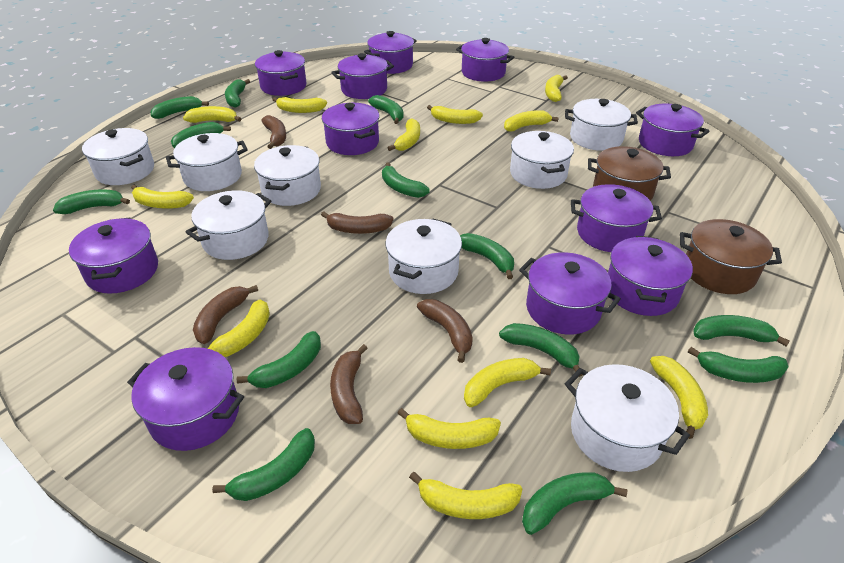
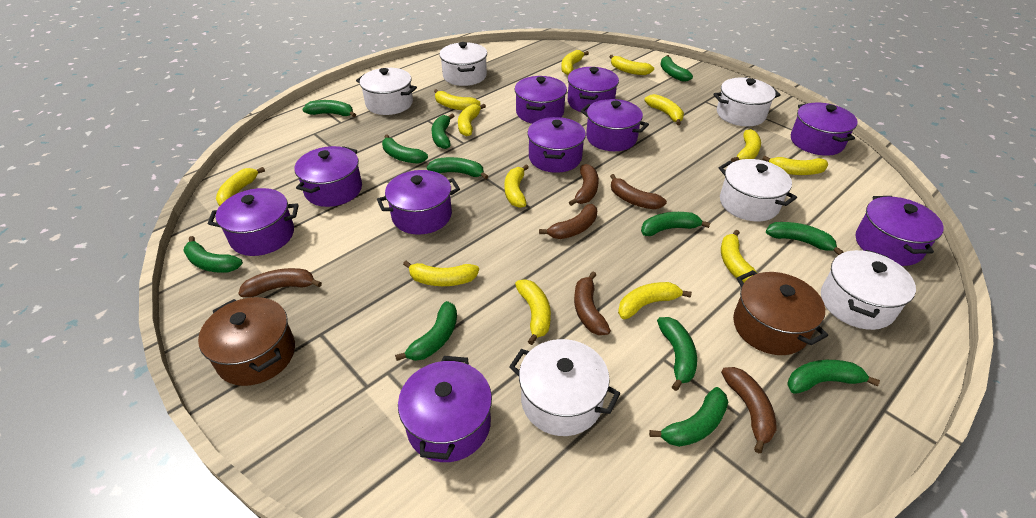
brown banana: [193,285,258,344] [261,115,286,149] [321,211,394,234] [330,344,368,424] [417,299,473,363] = 5 -> [238,268,322,297] [539,204,597,239] [569,164,599,206] [574,272,611,335] [610,174,667,209] [721,367,777,453] = 6
green banana: [53,189,130,214] [150,96,209,119] [171,122,231,148] [212,428,315,501] [225,79,250,108] [237,331,321,388] [368,95,404,124] [382,162,430,198] [460,233,514,279] [499,323,582,377] [522,472,627,535] [688,347,788,383] [693,315,790,346] = 13 -> [183,236,243,273] [302,100,356,117] [382,134,428,164] [395,301,457,361] [427,157,488,179] [431,114,454,149] [641,212,710,236] [649,387,728,447] [657,317,697,391] [661,55,693,82] [766,222,844,255] [787,360,880,394] = 12
purple pot: [69,217,158,294] [127,347,244,451] [255,50,307,96] [322,103,380,155] [331,53,394,99] [364,31,417,74] [456,38,514,82] [519,252,621,335] [571,184,662,252] [608,236,693,316] [636,103,710,156] = 11 -> [208,188,299,256] [295,146,362,207] [377,170,460,235] [398,356,492,462] [515,76,567,124] [527,117,586,173] [568,67,619,112] [581,99,649,151] [791,103,858,156] [856,196,944,266] = 10
white pot: [82,128,154,185] [166,133,248,191] [186,190,271,260] [254,145,321,206] [386,219,462,294] [510,131,574,189] [565,99,638,151] [565,364,690,472] = 8 -> [356,68,417,115] [439,42,487,86] [509,339,620,436] [713,77,781,127] [719,159,797,221] [821,250,916,330] = 6
yellow banana: [131,185,194,209] [183,106,241,123] [208,300,270,357] [272,97,327,113] [388,118,420,151] [397,408,501,449] [409,471,522,519] [427,105,483,124] [464,358,551,407] [504,110,559,131] [545,75,568,102] [650,356,708,439] = 12 -> [216,167,265,206] [403,261,479,286] [434,89,481,111] [458,104,486,136] [504,165,529,208] [515,279,551,345] [561,50,589,75] [609,55,654,75] [618,282,692,319] [644,94,684,125] [721,230,757,282] [731,129,761,162] [762,156,828,175] = 13

